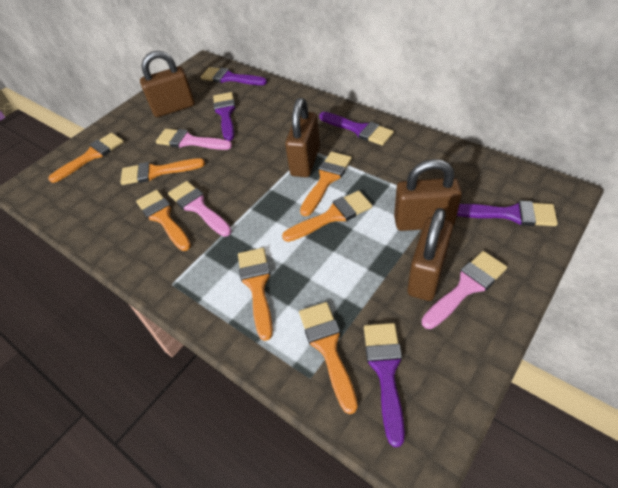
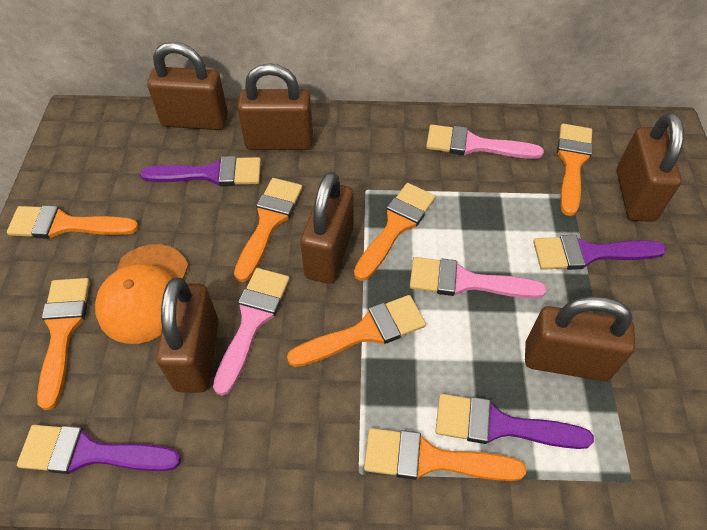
brown padlock: [140,51,195,117] [285,98,320,177] [394,159,462,231] [407,208,453,301] = 4 -> [147,42,228,130] [156,278,219,393] [237,63,313,150] [300,172,353,284] [525,296,635,381] [617,113,684,222] = 6
orange cap: none = 0 -> [95,244,188,344] = 1
purple brush: [201,67,267,85] [213,92,236,141] [319,112,394,146] [364,323,405,447] [457,201,558,226] = 5 -> [17,425,181,474] [140,156,261,186] [435,394,594,449] [533,235,666,270] = 4

